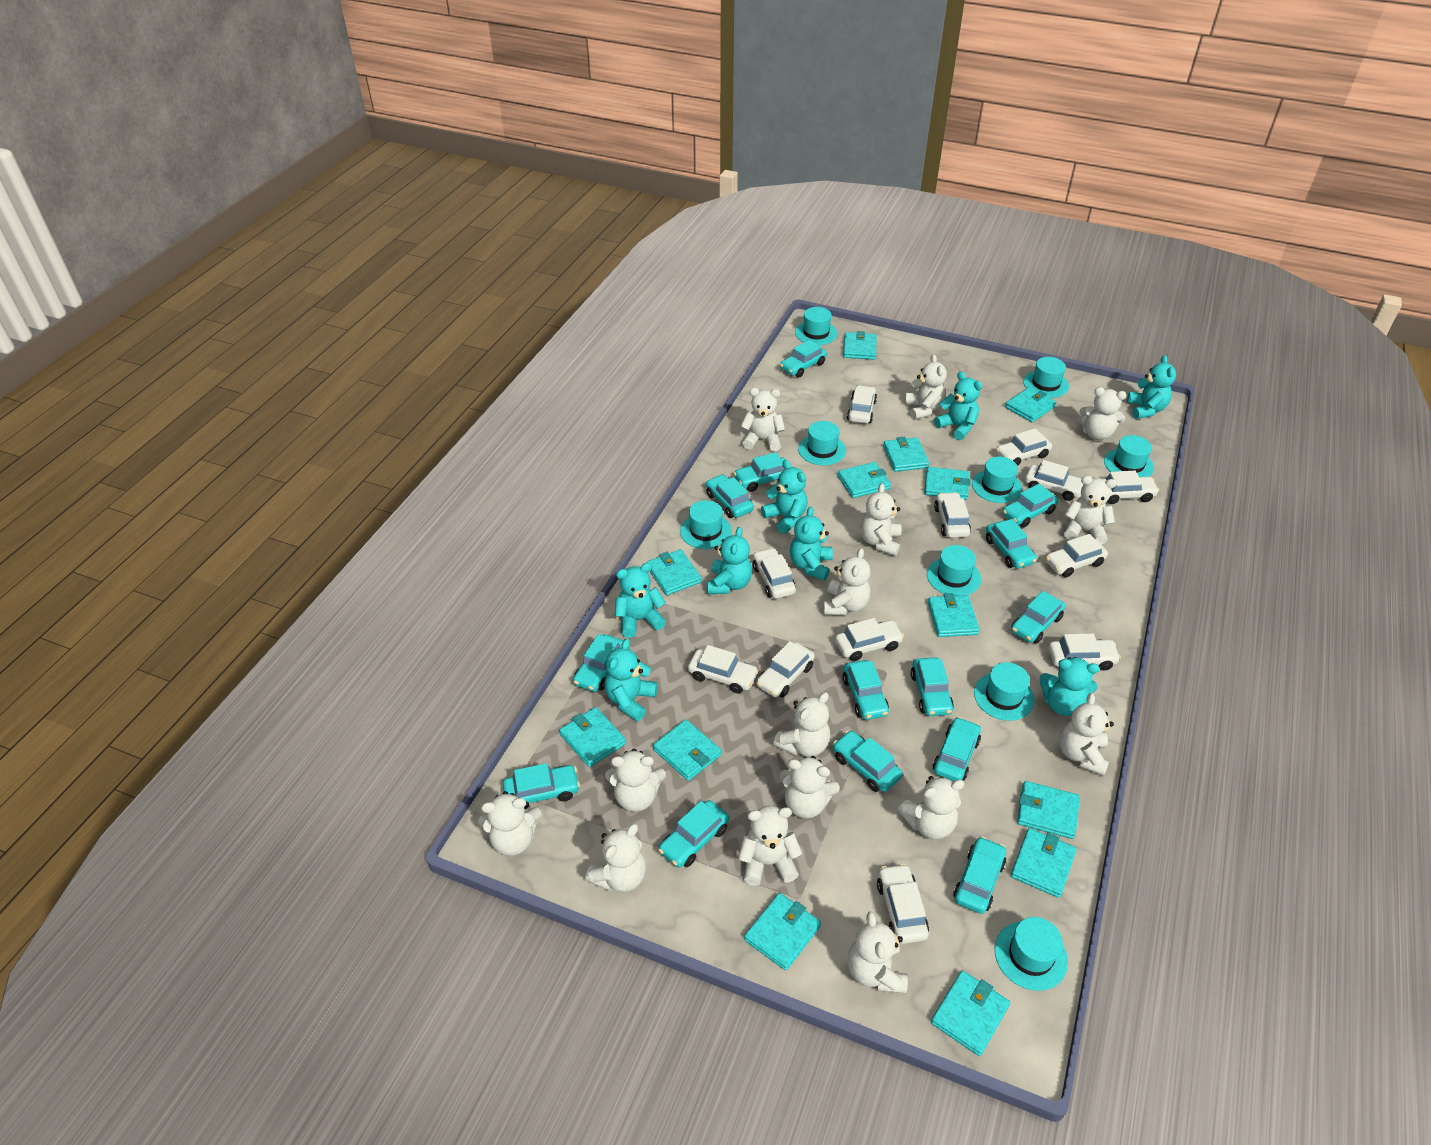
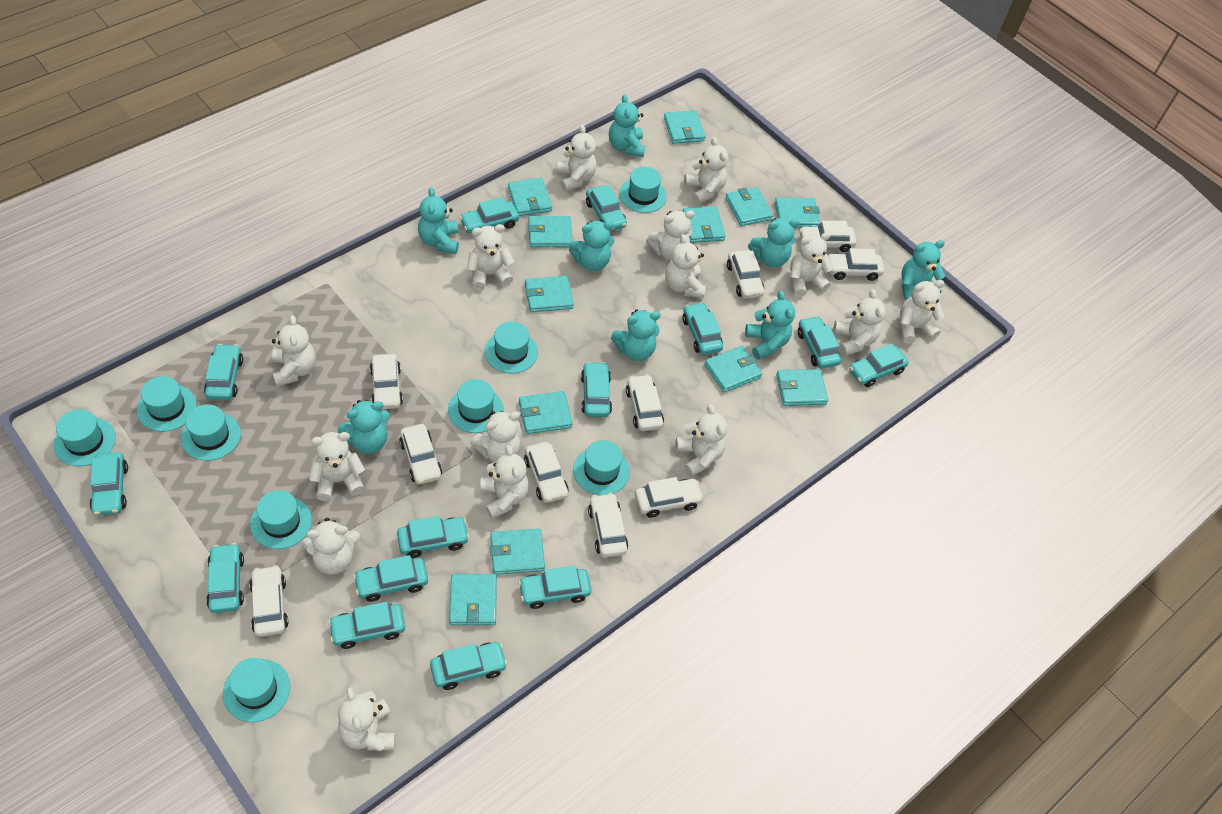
turquoise wallet: [559,707,626,767] [646,549,702,595] [653,719,722,781] [744,893,821,971] [838,462,891,498] [843,331,877,360] [883,437,929,472] [924,467,971,500] [928,593,980,637] [931,970,1010,1056] [1005,387,1056,422] [1011,828,1076,898] [1017,781,1080,839] = 13 -> [449,574,497,625] [490,528,545,575] [508,178,552,216] [519,391,573,434] [525,276,574,312] [528,216,572,247] [664,110,705,144] [683,206,726,243] [704,346,762,392] [725,187,773,226] [775,197,820,228] [776,369,828,406] = 12
white car: [688,645,759,693] [753,548,796,599] [756,641,815,698] [835,618,904,661] [847,385,877,424] [877,863,929,944] [934,492,971,538] [996,428,1052,466] [1025,460,1083,501] [1045,534,1108,577] [1048,633,1121,670] [1103,471,1159,504] = 12 -> [249,565,288,637] [370,354,403,410] [399,424,442,484] [524,442,569,503] [588,493,628,557] [626,374,664,431] [635,477,704,518] [727,250,764,299] [799,221,856,252] [828,248,884,281] = 10

